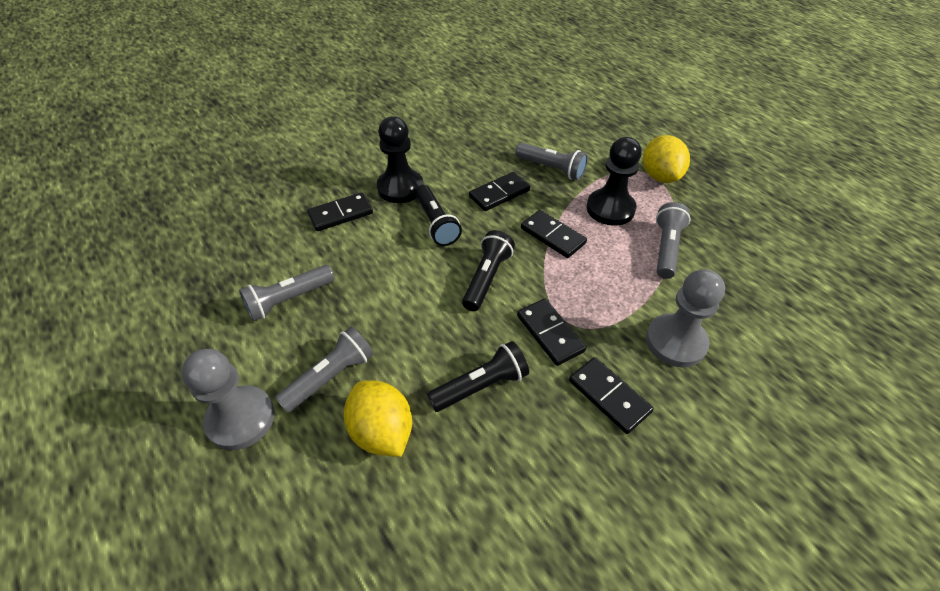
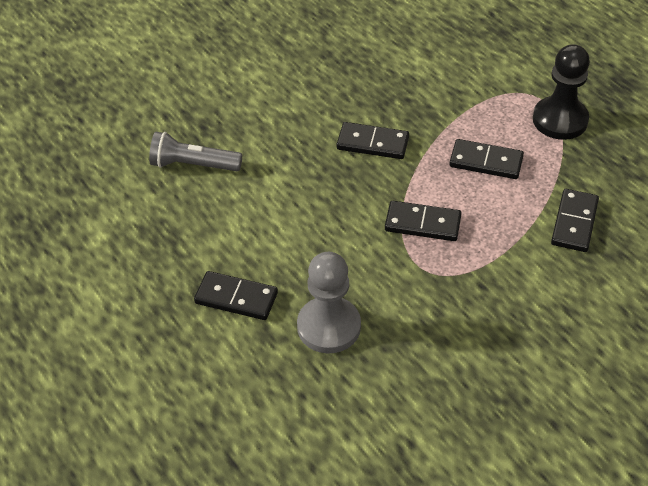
black flashlight: [415,185,462,246] [427,341,529,412] [462,230,515,311] = 3 -> none = 0
black pawn: [377,116,423,203] [587,137,642,226] = 2 -> [533,44,590,140] = 1
grey flashlight: [239,265,335,321] [275,327,374,413] [515,143,588,180] [656,202,690,279] = 4 -> [149,132,242,171] = 1
grey pawn: [181,349,275,450] [646,269,725,367] = 2 -> [297,252,361,353] = 1
yellow lemon: [344,381,412,457] [643,135,690,183] = 2 -> none = 0

